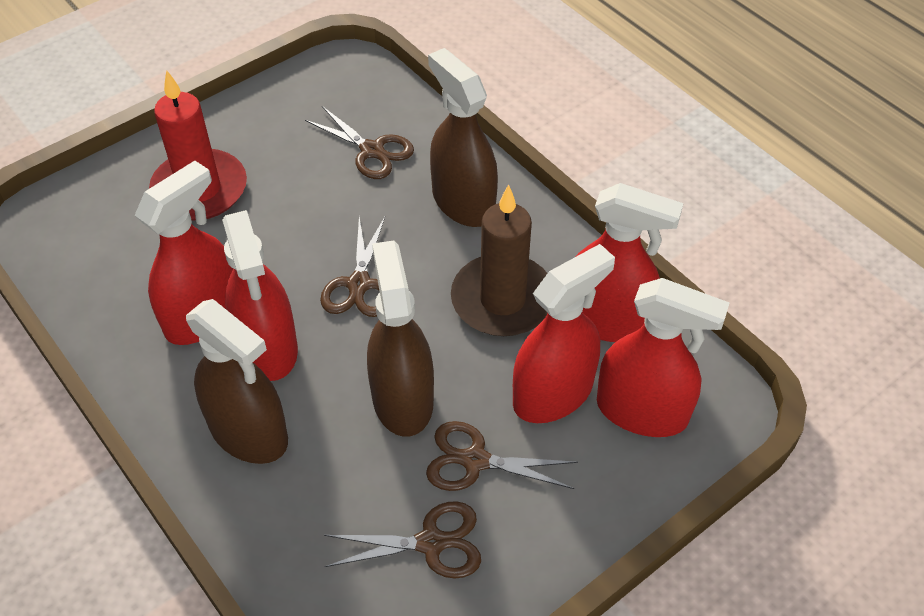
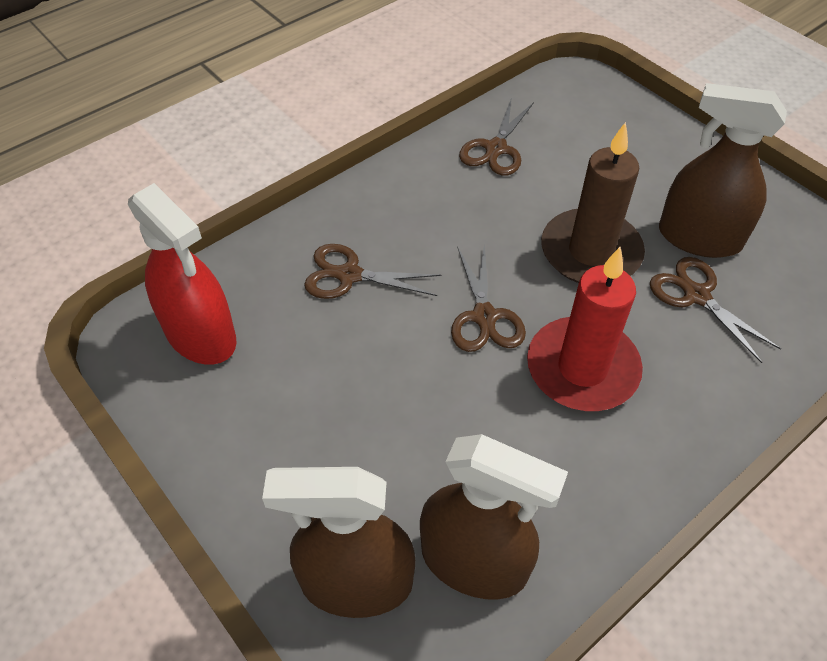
red spray bottle: [135,161,234,345] [222,210,298,381] [513,244,615,423] [576,183,683,342] [597,278,729,437] = 5 -> [128,183,237,365] = 1

